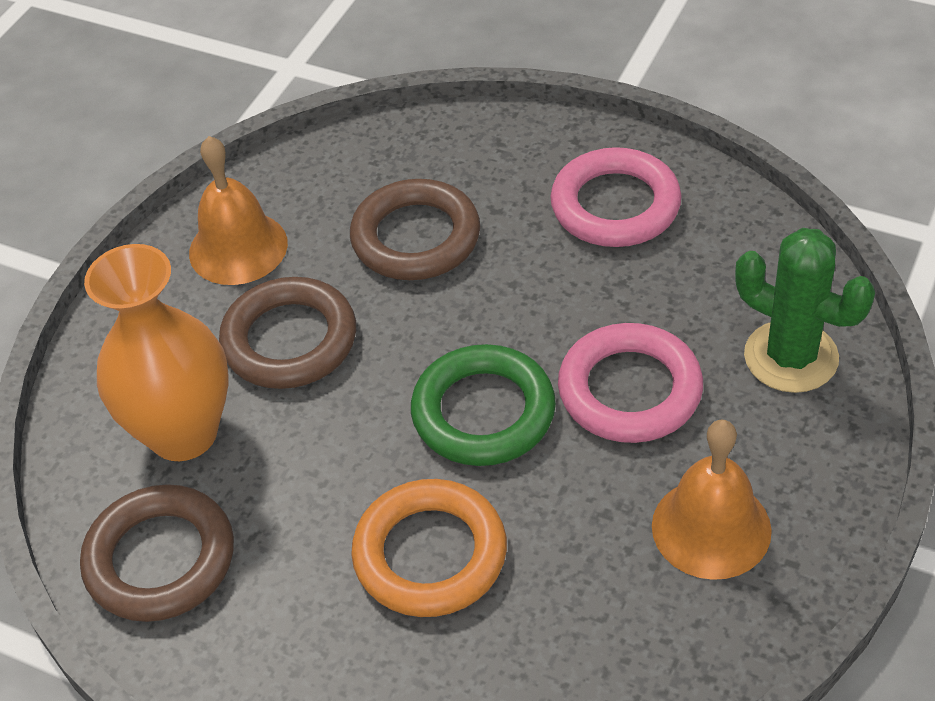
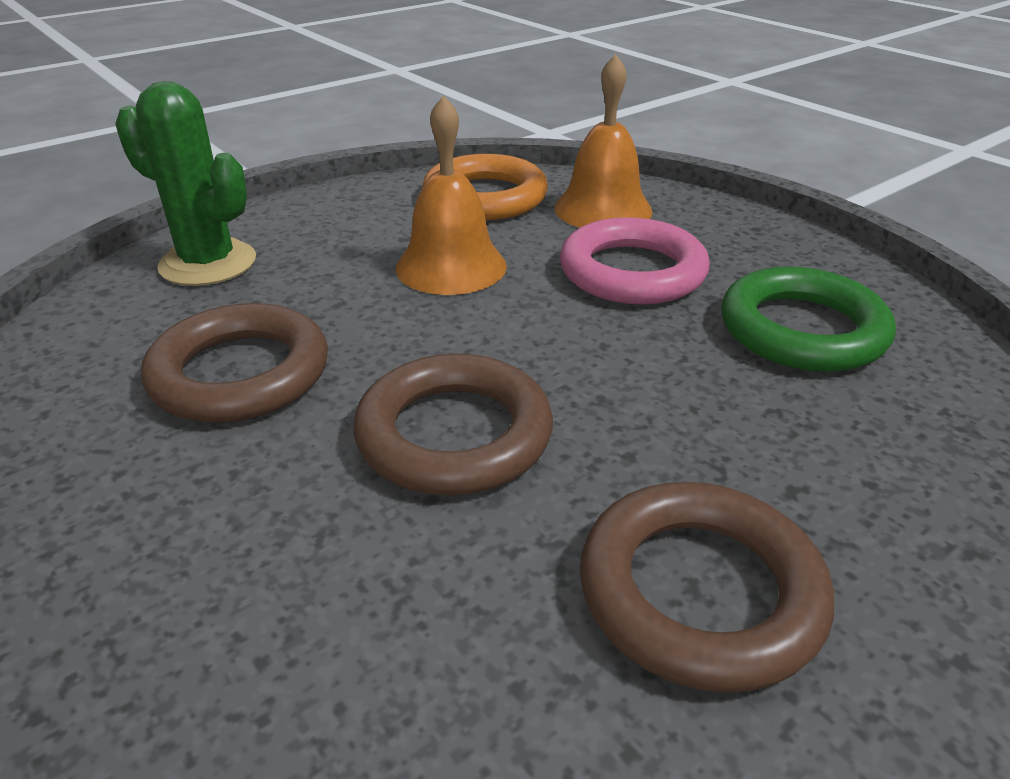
orange vase: [84,244,229,461] = 1 -> none = 0
pink ring: [550,147,682,247] [558,323,703,443] = 2 -> [560,217,710,305] = 1

